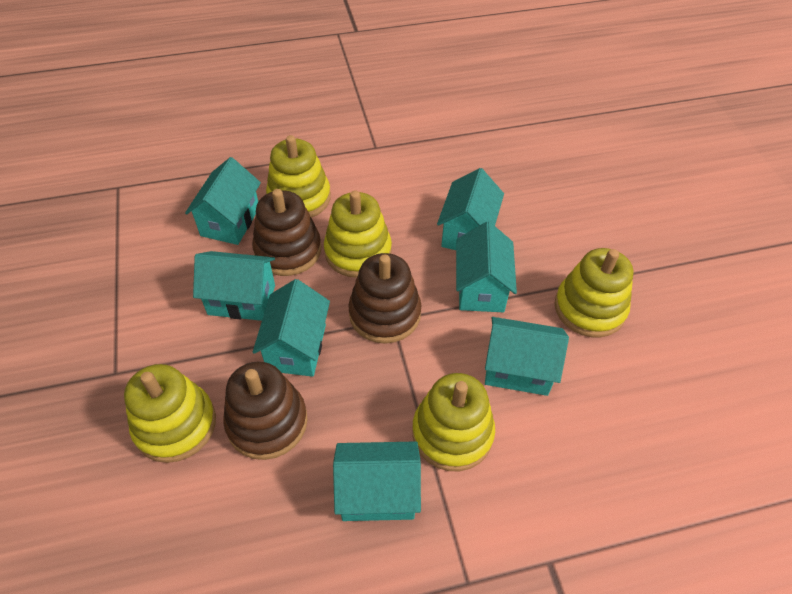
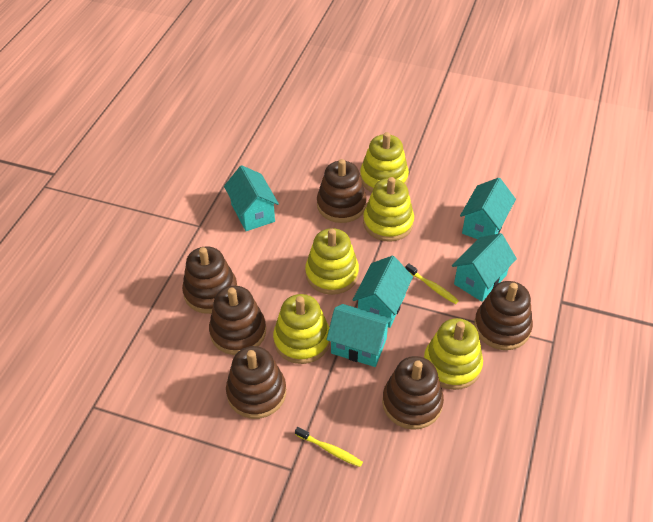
brown stacking toy: [223,361,308,460] [252,189,321,276] [348,253,422,344] = 3 -> [182,246,237,314] [209,286,266,355] [226,346,286,419] [317,159,367,223] [382,356,444,430] [474,281,533,350] = 6
turquoise house: [185,157,261,245] [193,251,275,321] [253,279,330,377] [333,441,421,521] [437,168,504,250] [456,221,517,312] [485,317,569,396] = 7 -> [224,165,279,231] [327,304,392,367] [353,256,413,328] [452,233,517,302] [460,178,516,239] = 5
yellow toothbrush: none = 0 -> [295,427,363,467] [405,263,459,304] = 2

